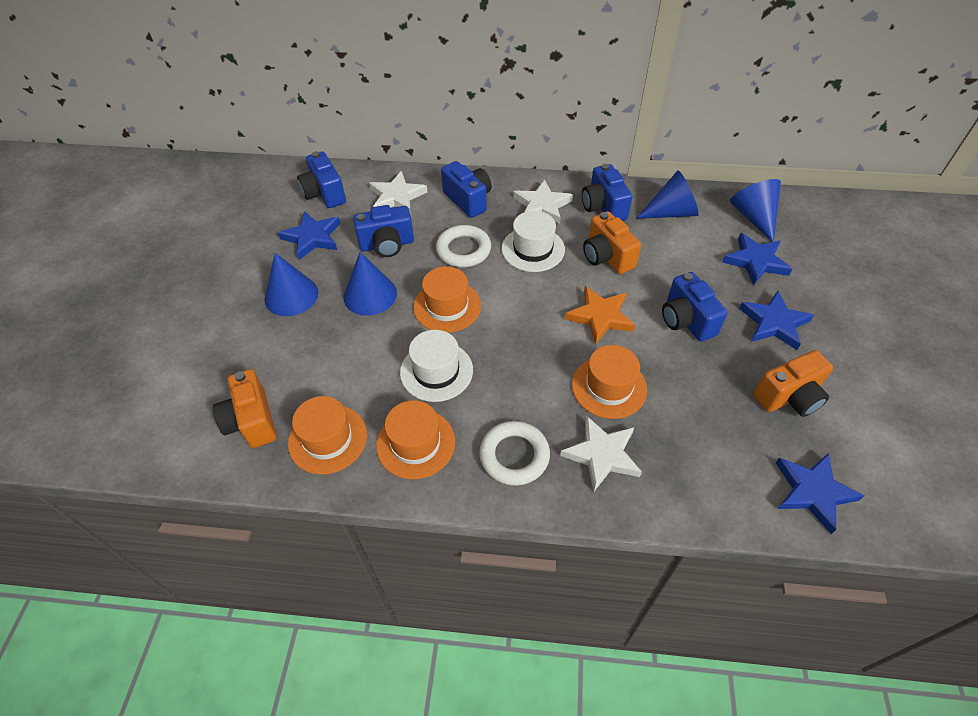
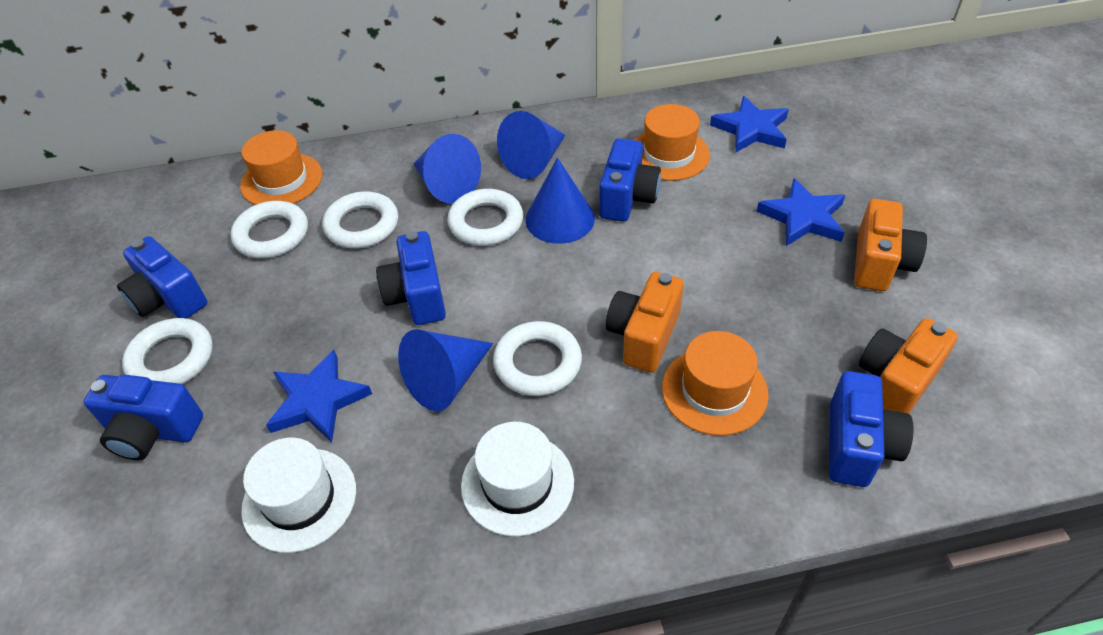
blue star: [278,211,341,260] [722,233,792,285] [739,291,814,350] [776,453,865,534] = 4 -> [266,350,372,442] [710,96,789,153] [757,178,845,246] = 3
orange hat: [288,396,367,474] [376,400,455,479] [413,266,481,333] [572,345,647,419] = 4 -> [240,130,322,205] [635,104,710,181] [662,331,769,436] = 3
orange star: [565,286,635,345] = 1 -> none = 0
white ring: [436,225,491,267] [479,421,550,486] = 2 -> [122,318,213,384] [230,201,308,259] [322,191,398,249] [447,189,523,246] [493,321,582,396] = 5
white star: [369,171,428,215] [513,179,573,224] [560,415,642,492] = 3 -> none = 0

